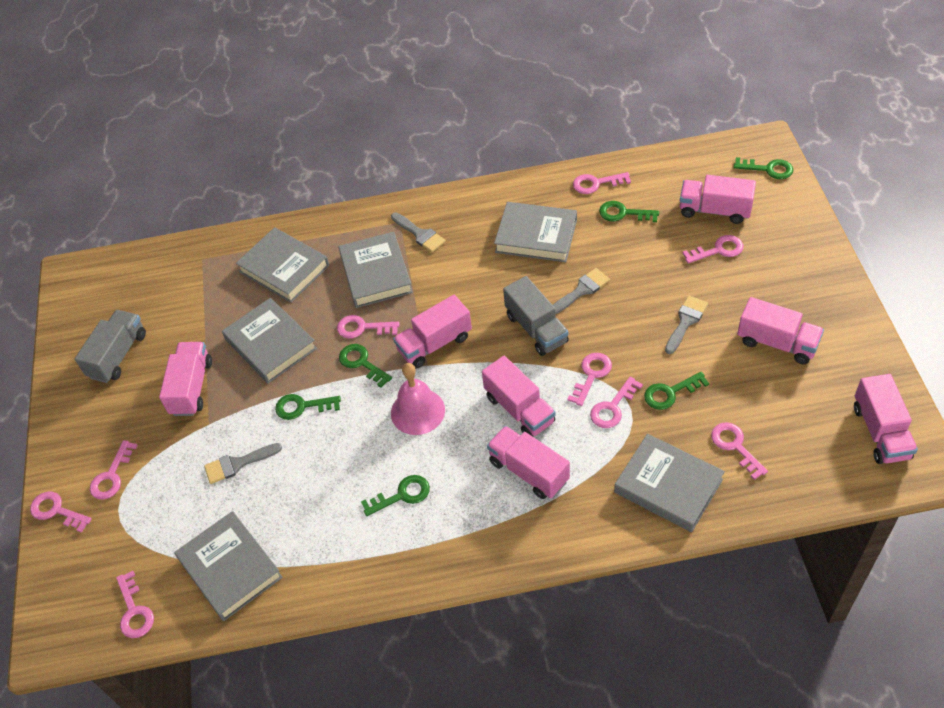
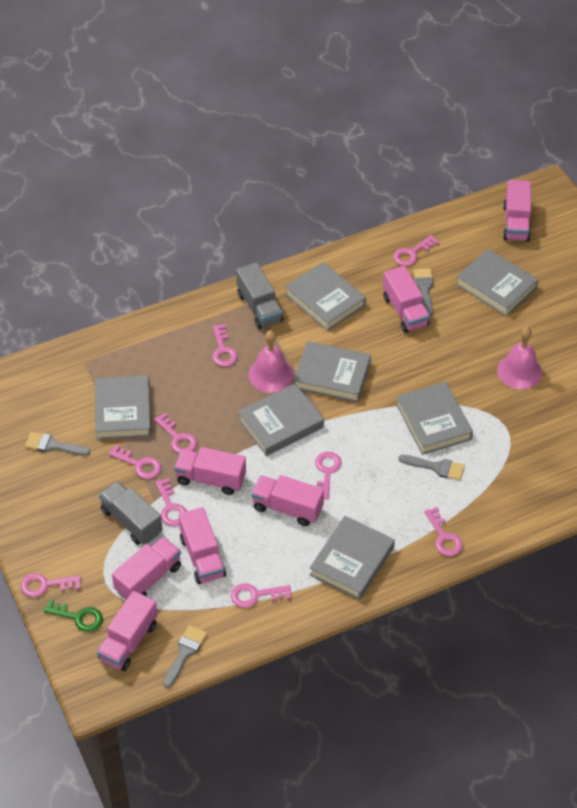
green key: [275,394,341,420] [339,344,392,388] [361,475,430,516] [599,201,659,222] [644,372,709,410] [733,157,794,179] = 6 -> [43,599,103,632] = 1
grey book: [174,511,283,621] [222,298,317,384] [236,227,329,303] [338,232,413,308] [494,202,577,262] [614,434,725,532] = 6 -> [95,375,151,440] [238,383,324,456] [285,262,366,331] [293,341,371,402] [309,516,395,600] [396,382,473,455] [456,249,538,316] = 7
pink bell: [391,363,445,435] = 1 -> [249,330,294,393] [497,327,542,389] = 2

